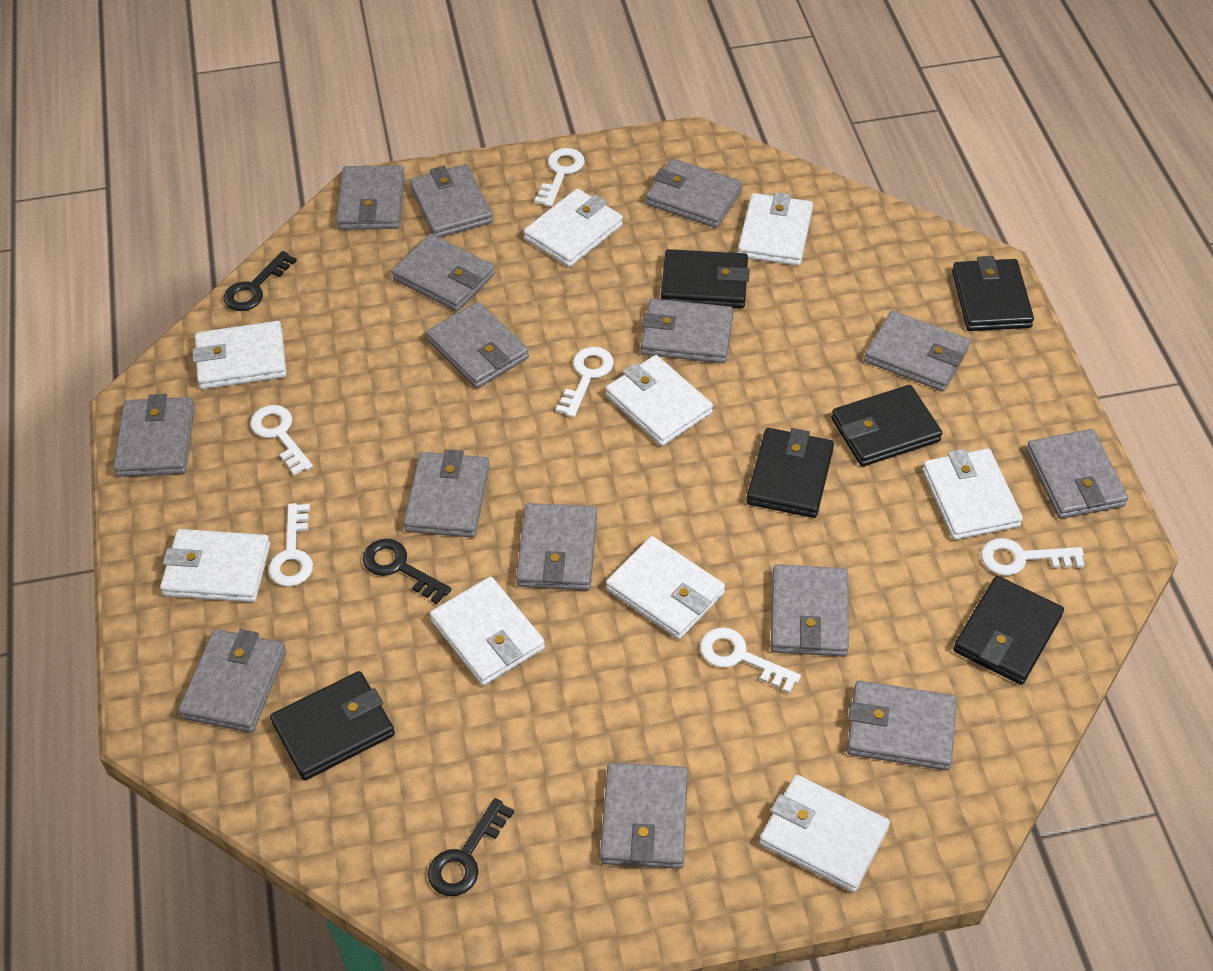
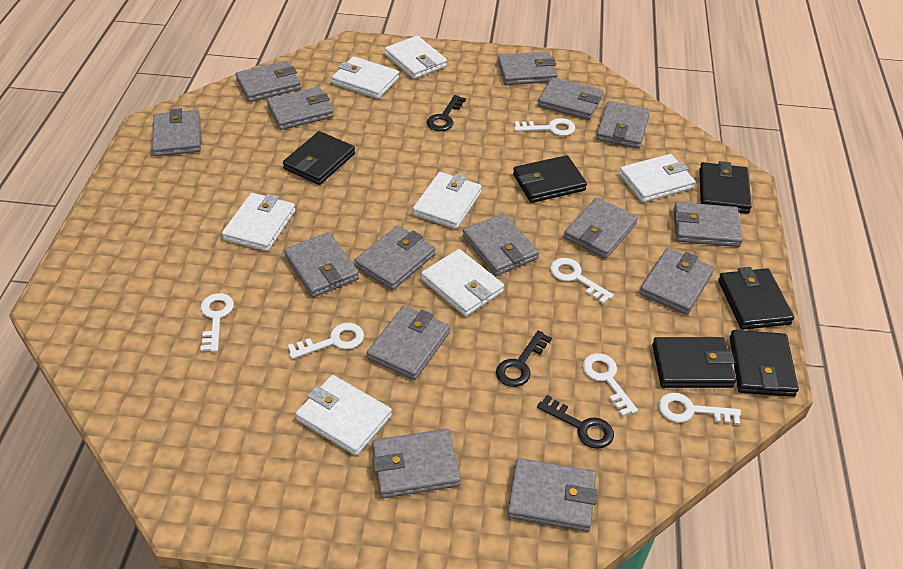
white wallet: [160,529,270,602] [192,321,287,389] [430,577,545,686] [524,189,623,267] [606,355,713,446] [606,536,725,639] [738,192,813,266] [760,775,890,892] [922,448,1023,540] = 9 -> [222,193,295,251] [296,375,392,456] [332,56,399,99] [385,36,447,79] [413,172,482,229] [421,249,504,316] [619,154,695,202] = 7

